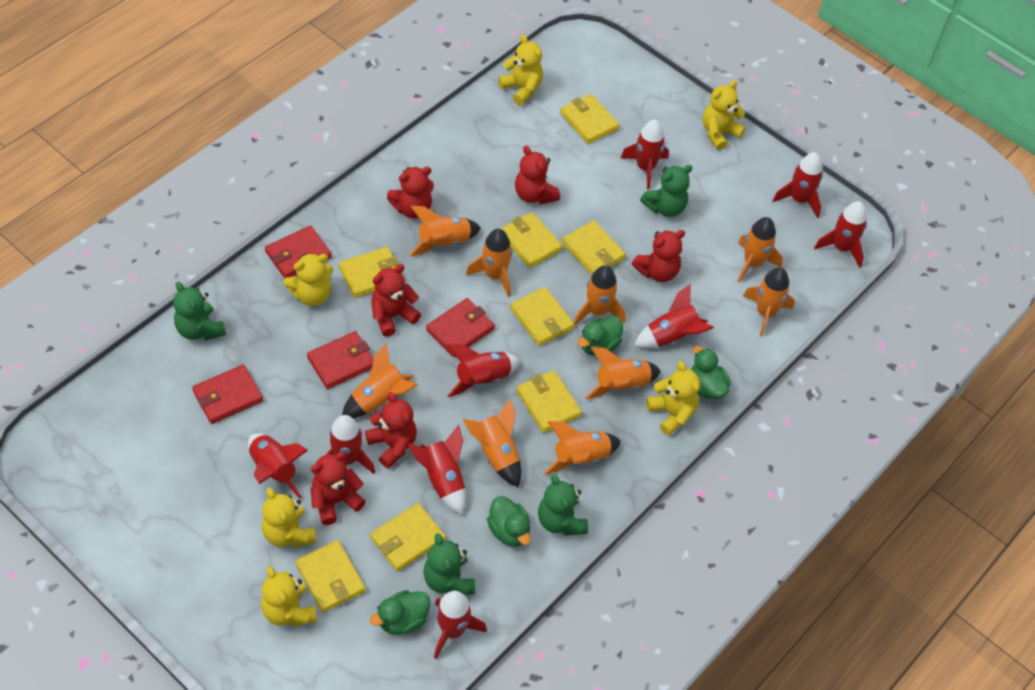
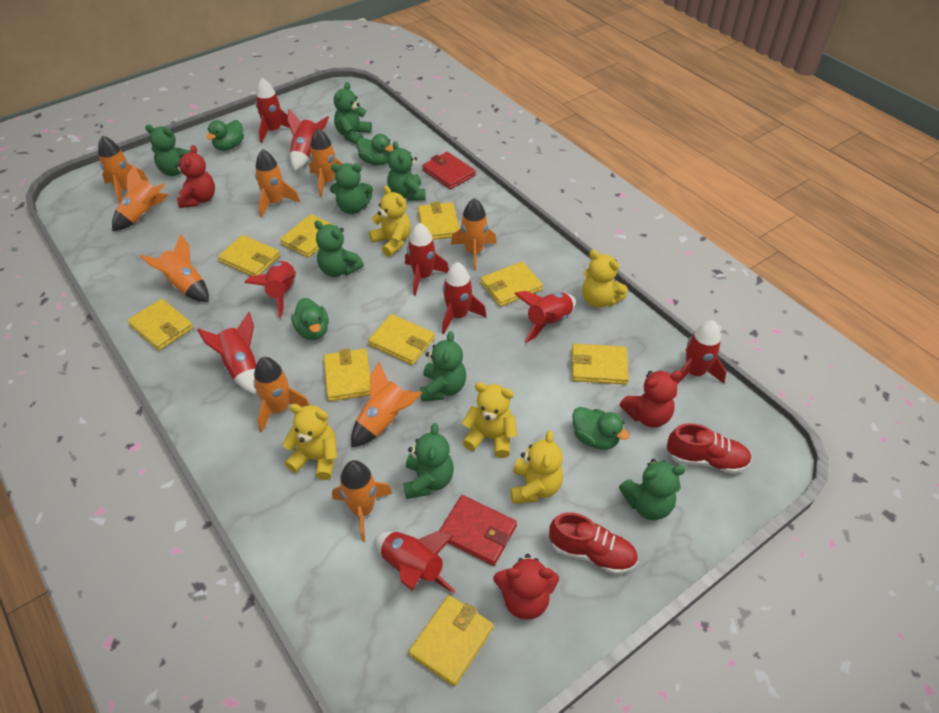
green teddy bear: [173,282,226,341] [423,533,475,595] [538,474,588,536] [640,165,693,217] = 4 -> [145,125,191,176] [314,220,364,277] [330,163,373,214] [334,82,372,145] [387,141,426,201] [403,423,454,499] [420,331,466,402] [619,459,686,520] = 8
red shoe: none = 0 -> [549,512,638,575] [667,423,752,474] = 2
red teddy bear: [310,452,366,525] [365,392,417,469] [371,264,421,337] [387,167,434,218] [515,146,560,204] [631,230,685,282] = 6 -> [175,145,215,208] [494,554,559,620] [619,370,682,428] = 3
red wallet: [192,364,263,424] [265,225,332,279] [307,331,374,389] [426,298,495,357] = 4 -> [422,152,476,190] [439,495,517,566] = 2
yellow teddy bear: [261,566,317,627] [262,488,316,547] [283,253,333,306] [498,34,543,105] [646,361,700,436] [703,80,746,150] = 6 -> [282,404,337,480] [369,186,411,257] [462,382,517,458] [511,431,563,504] [582,250,628,308] = 5
yellow wallet: [295,540,366,613] [339,247,404,298] [370,503,446,571] [501,212,563,268] [510,287,575,346] [516,370,582,433] [560,94,620,144] [562,220,626,275] = 8 -> [127,299,193,351] [218,235,280,276] [280,214,338,258] [323,348,370,401] [368,314,435,365] [409,595,493,686] [418,202,460,240] [481,261,543,307] [571,344,629,385] = 9

